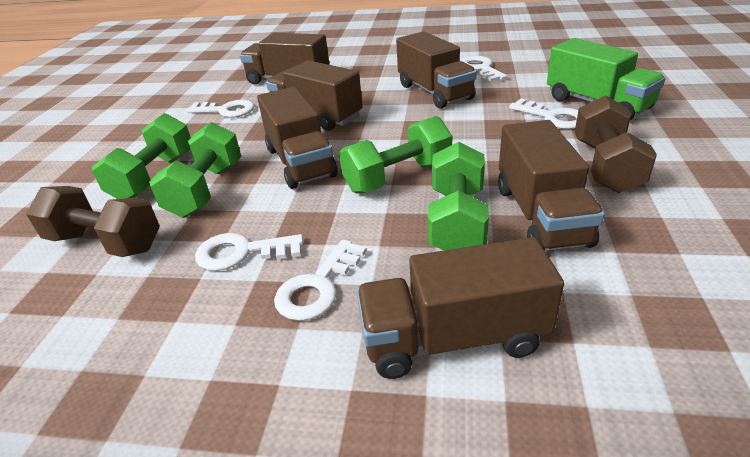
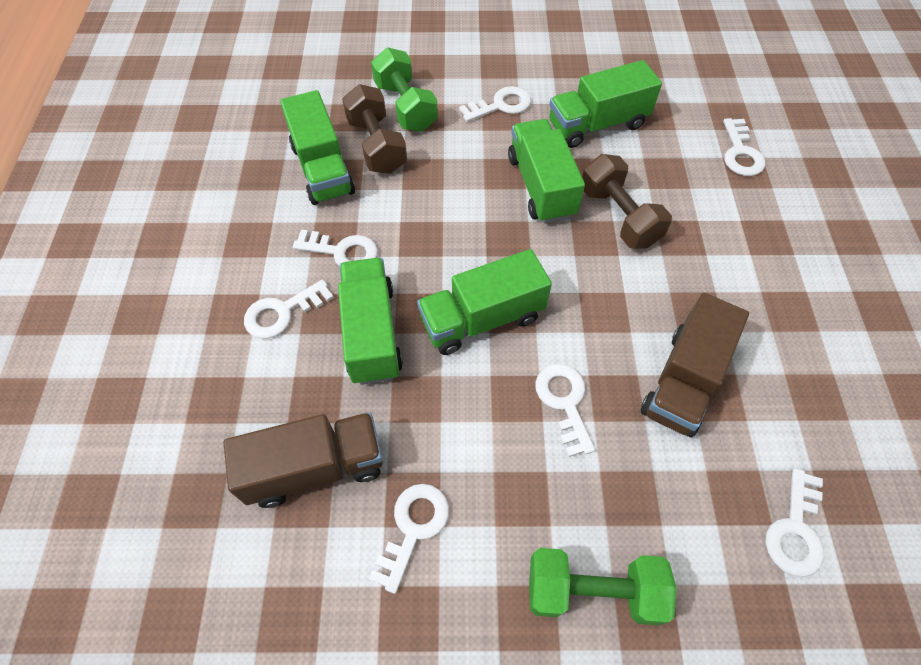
brown truck: [240,33,330,84] [257,87,338,189] [266,60,363,131] [356,237,564,379] [396,31,477,109] [498,120,605,251] = 6 -> [223,412,383,508] [641,293,749,437] = 2
green dumbbell: [92,113,191,199] [149,122,241,218] [339,116,452,194] [428,142,489,250] = 4 -> [371,47,438,132] [529,548,676,625] = 2
green truck: [547,38,666,120] = 1 -> [280,90,355,205] [338,258,403,385] [417,249,552,355] [508,119,585,223] [549,60,662,148] = 5
white key: [186,100,255,118] [195,233,303,271] [274,240,367,321] [460,56,507,82] [509,99,578,129] = 5 -> [244,279,334,338] [293,230,378,267] [369,484,449,594] [459,86,531,122] [535,364,595,457] [723,118,765,176] [765,468,824,577] = 7

